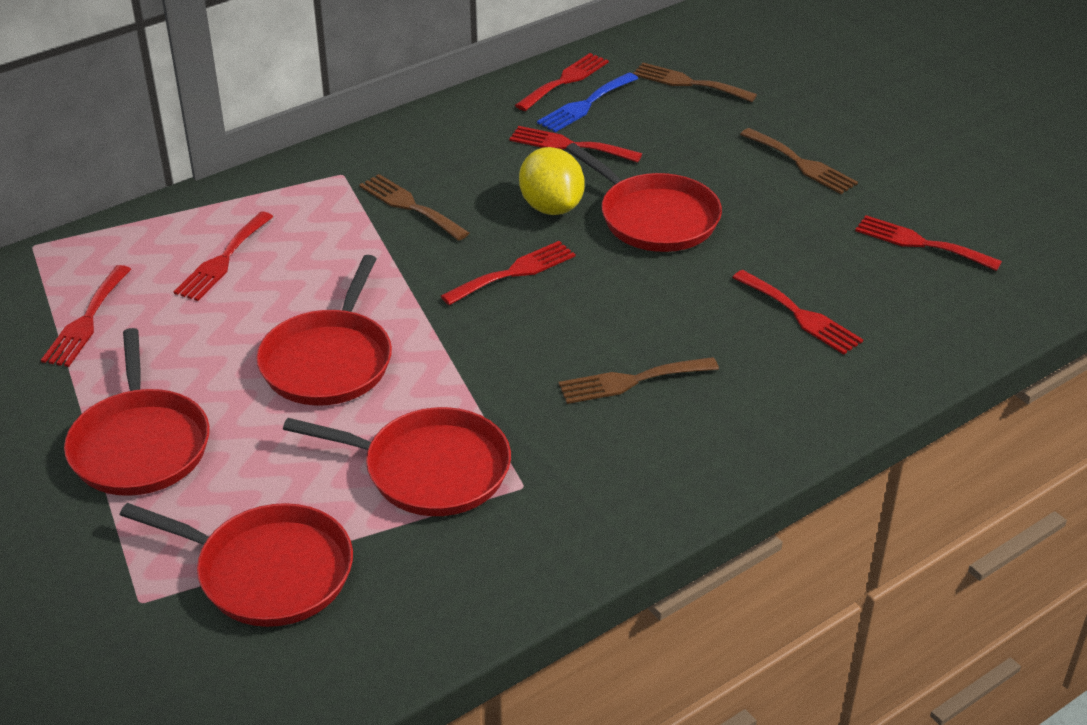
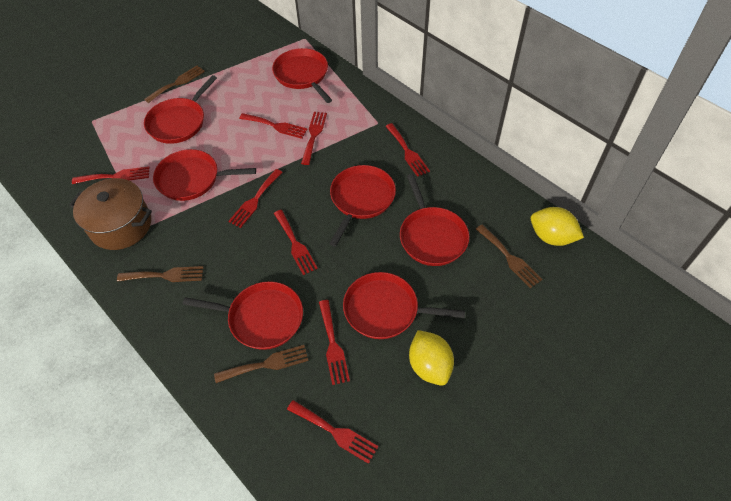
blue fork: [537,73,639,132] = 1 -> none = 0
brown pot: none = 0 -> [69,178,152,250] = 1
red fork: [41,265,131,367] [174,212,274,301] [441,241,576,305] [509,126,642,163] [515,53,609,111] [732,270,863,355] [855,215,1002,271] = 7 -> [72,167,150,184] [228,169,283,228] [239,113,308,139] [274,210,318,275] [287,400,378,464] [301,112,327,165] [319,300,350,385] [385,123,430,177] = 8
red pan: [64,328,210,496] [120,503,353,627] [257,255,392,406] [283,407,511,516] [566,143,722,252] = 5 -> [144,75,217,144] [153,149,256,201] [183,281,303,350] [272,48,332,103] [329,165,396,247] [343,272,465,339] [400,174,469,266] = 7
yellow lemon: [519,147,585,215] = 1 -> [409,330,454,386] [531,207,584,246] = 2

